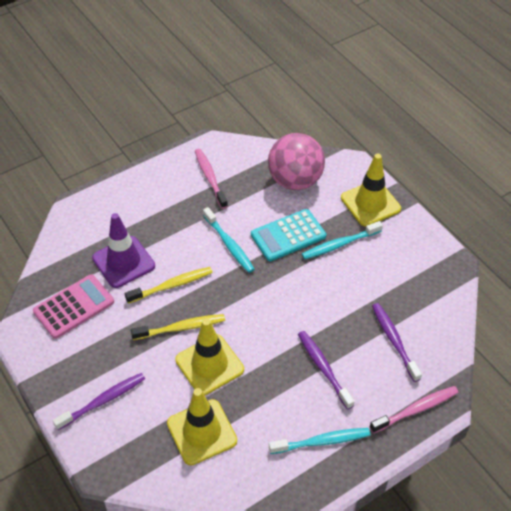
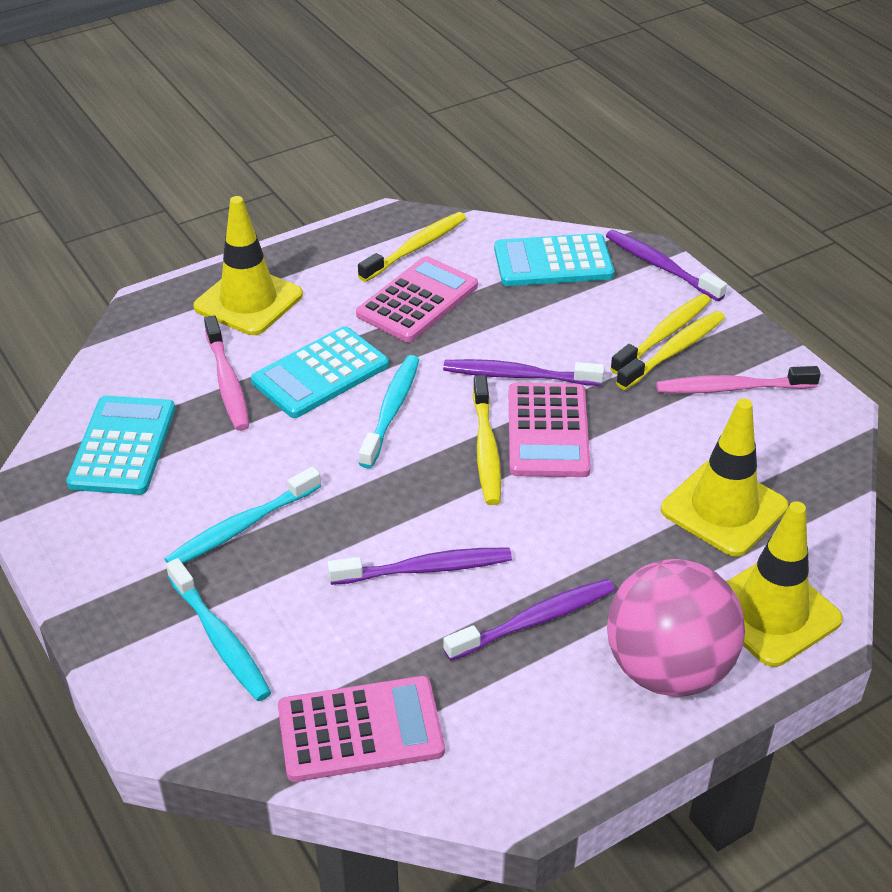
pink calculator: [33,274,114,339] = 1 -> [278,676,445,782] [356,256,478,342] [509,383,591,477] = 3
purple toothbrush: [52,373,145,430] [298,331,355,410] [372,303,422,382] = 3 -> [327,548,512,585] [443,359,605,386] [444,579,615,661] [606,230,727,301] = 4
purple traffic cone: [92,213,155,288] = 1 -> none = 0
turquoise calculator: [251,209,326,261] = 1 -> [66,396,175,495] [251,326,389,418] [494,233,614,286] = 3
yellow toothbrush: [125,267,213,304] [131,314,225,340] = 2 -> [358,212,466,282] [473,375,501,505] [610,294,711,375] [616,311,725,390] = 4

